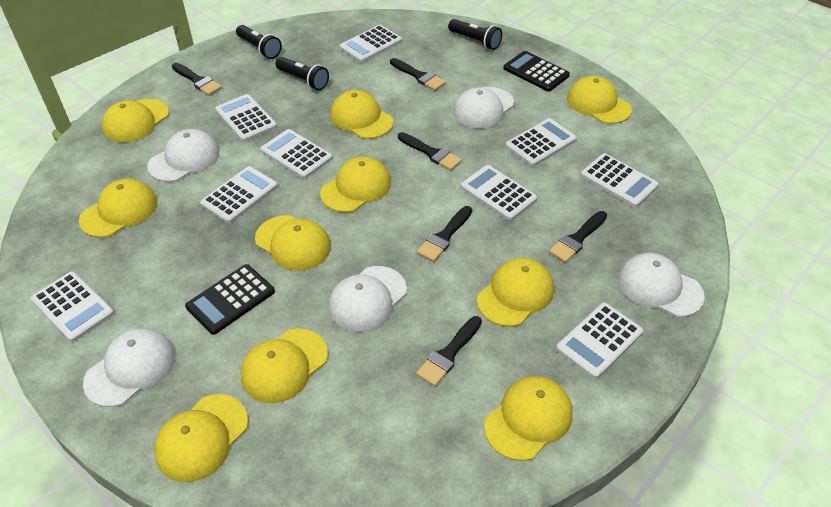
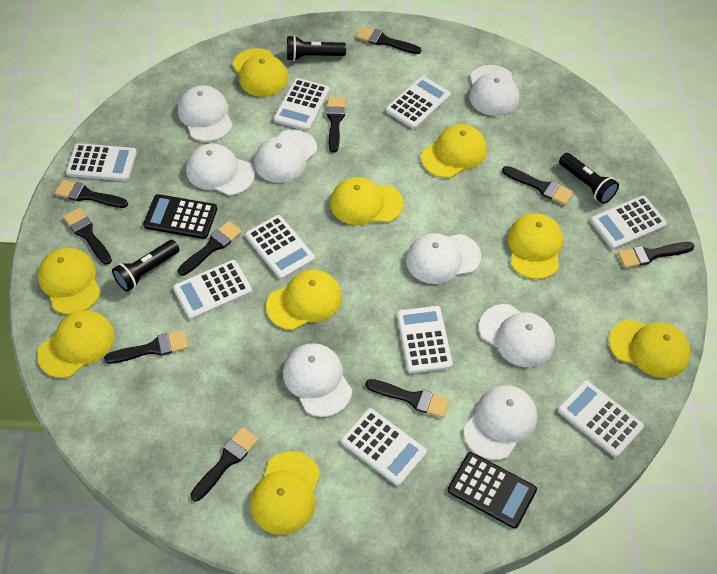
black brush: [172,63,222,95] [390,58,446,91] [398,132,462,171] [416,316,482,386] [417,206,472,262] [549,211,607,263] = 6 -> [55,180,128,208] [63,208,112,265] [104,330,188,364] [178,221,242,276] [191,427,259,501] [326,97,346,153] [356,26,421,54] [365,379,450,418] [502,166,573,205] [618,242,695,268] = 10
white cap: [83,328,175,407] [147,129,219,182] [329,266,407,332] [453,87,514,129] [618,253,705,317] = 5 -> [178,85,233,142] [186,144,255,196] [254,130,317,183] [283,343,352,417] [406,233,481,284] [464,385,537,460] [469,65,519,116] [479,304,555,367] = 8
yellow cap: [79,179,157,238] [102,99,169,143] [154,394,248,482] [241,328,328,403] [255,215,331,271] [320,156,391,213] [330,90,394,139] [477,258,554,327] [484,376,572,461] [567,76,632,124] = 10 -> [37,310,114,378] [38,248,101,314] [232,48,288,97] [250,451,320,535] [266,270,342,330] [330,177,404,225] [421,124,487,178] [507,213,563,279] [609,319,691,378] = 9

